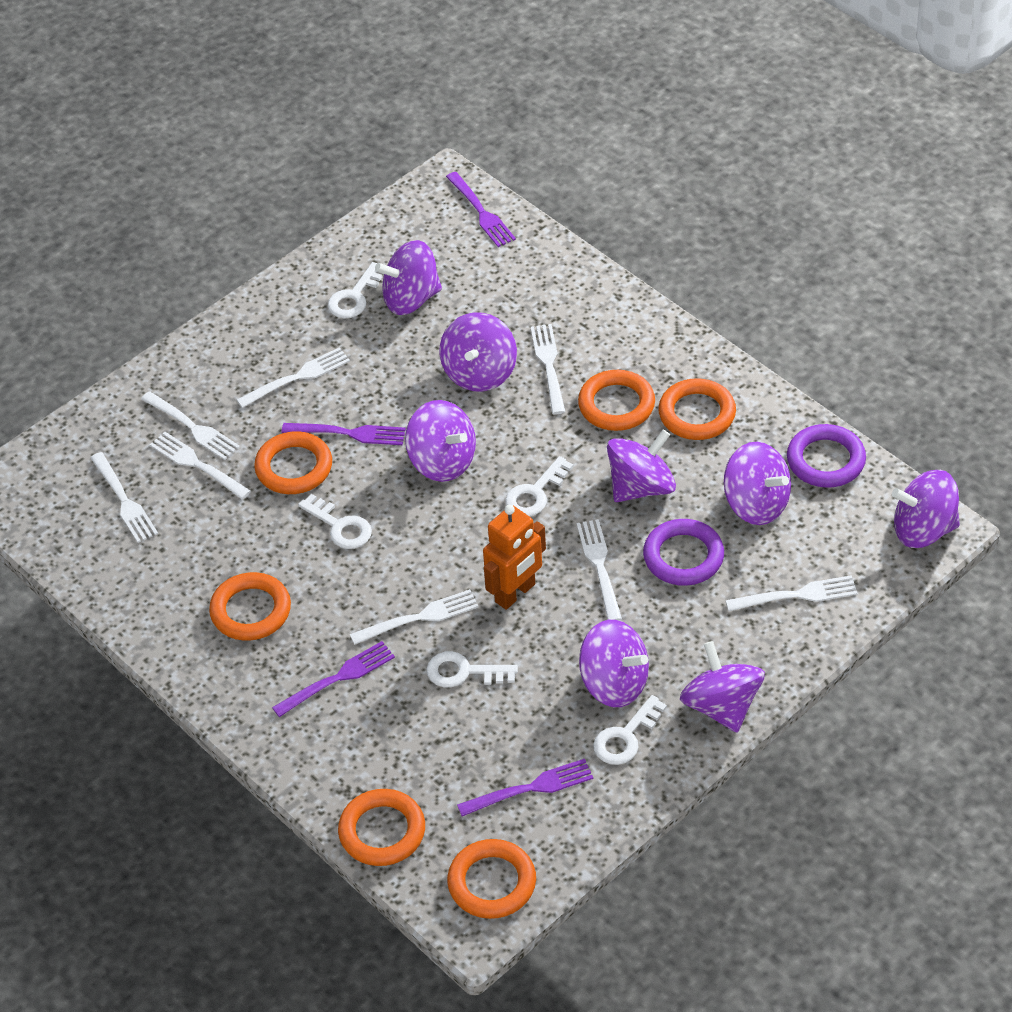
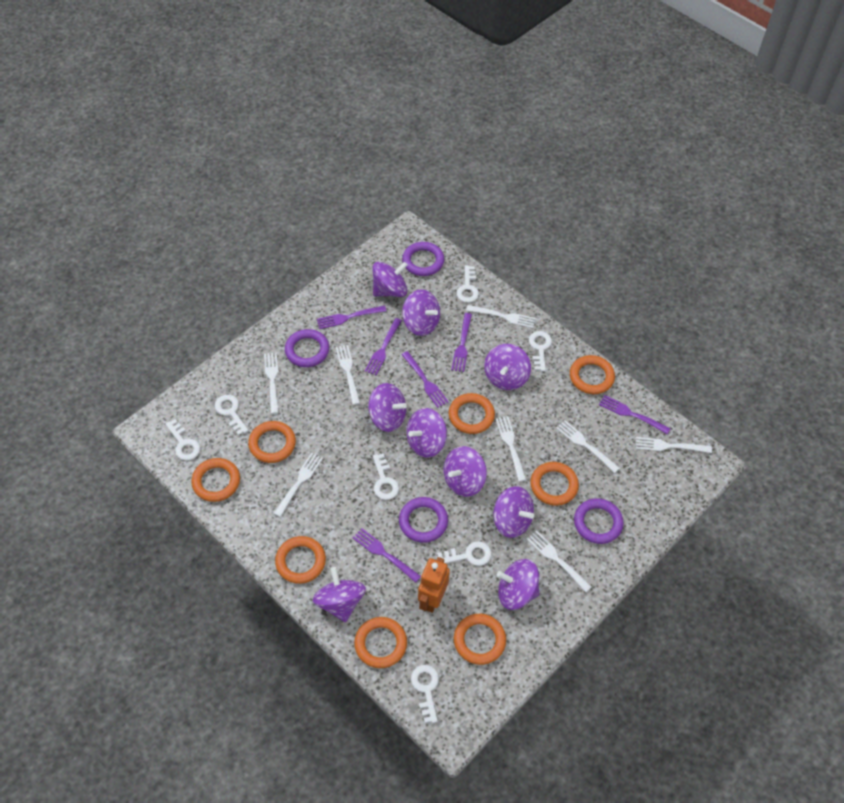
orange ring: [209,572,291,641] [254,431,332,494] [338,789,425,866] [447,839,536,919] [578,370,655,431] [658,378,736,440] = 6 -> [191,458,240,502] [248,421,296,463] [275,536,326,584] [354,617,407,668] [448,393,495,434] [454,614,506,665] [530,462,579,506] [570,355,615,394] = 8
purple fork: [272,641,395,717] [282,423,406,445] [446,172,516,247] [457,759,593,816] = 4 -> [317,305,386,329] [353,528,421,583] [365,318,402,375] [402,351,449,408] [451,313,472,372] [599,395,671,435] = 6
purple ring: [643,519,724,586] [787,424,866,488] = 2 -> [285,329,329,367] [399,497,448,543] [402,242,444,276] [574,498,624,544] = 4
purple spinning top: [375,240,442,315] [405,400,476,482] [440,312,517,392] [579,620,649,707] [607,430,676,502] [680,641,765,732] [724,442,791,525] [892,470,960,548] = 8 -> [313,567,366,622] [368,383,407,432] [372,262,408,297] [402,290,440,336] [406,408,447,458] [443,446,487,497] [484,344,531,390] [493,486,534,538] [497,559,539,610] = 9
white key: [298,494,372,549] [328,262,383,319] [426,651,518,687] [505,456,573,517] [593,695,667,765] = 5 -> [165,419,200,460] [215,395,248,436] [373,454,399,500] [411,665,439,723] [437,541,492,566] [456,265,479,303] [529,331,552,371] = 7

